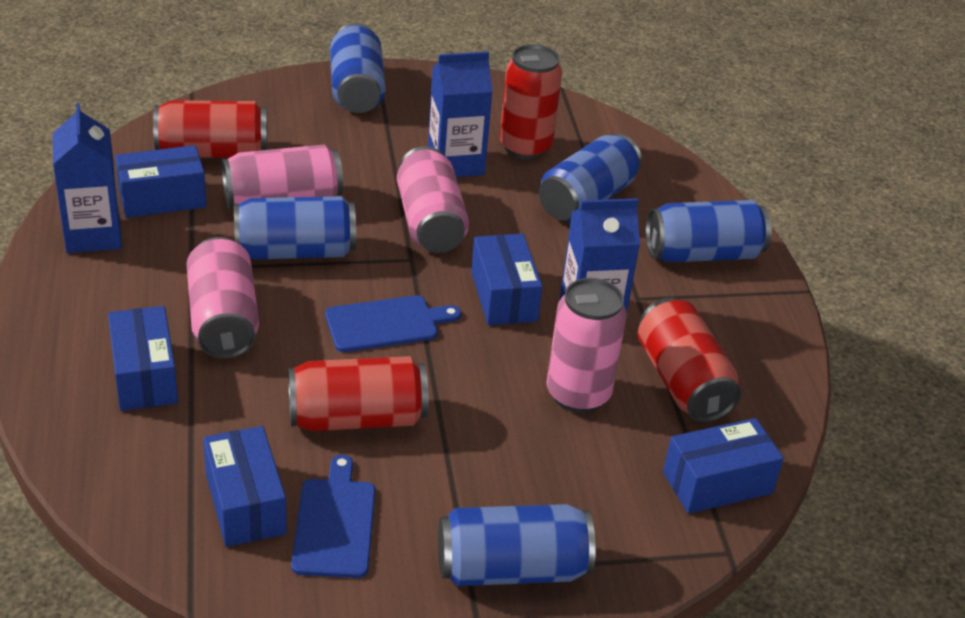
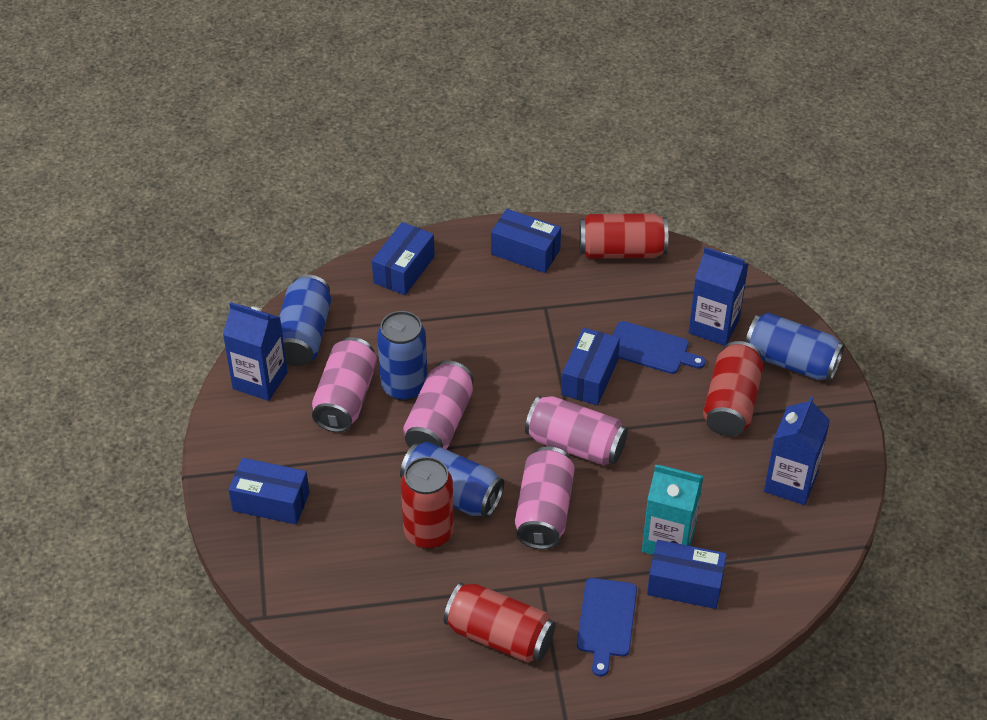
blue can: [234,196,356,260] [330,23,386,113] [438,504,596,586] [539,133,642,221] [646,200,771,263] = 5 -> [279,274,331,366] [377,311,428,401] [400,442,504,518] [745,313,845,381] = 4
turquoise carton: none = 0 -> [642,464,703,555] = 1

